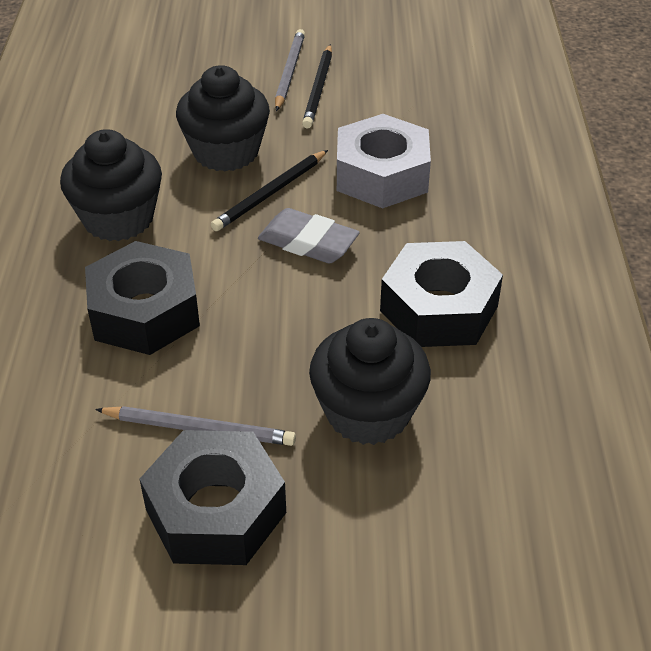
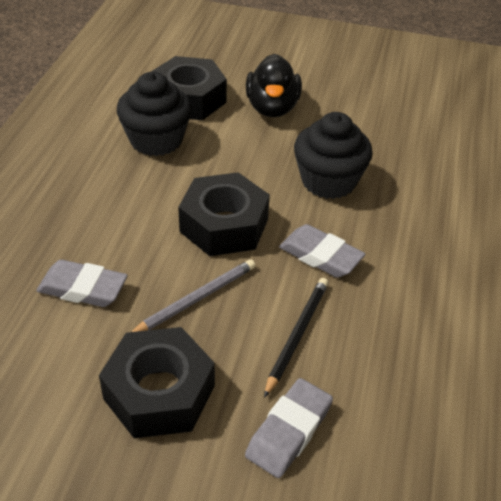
black cupcake: [60,129,162,241] [176,65,270,172] [309,318,431,445] = 3 -> [117,72,192,156] [294,112,373,199] = 2
black duck: none = 0 -> [246,54,302,117] = 1
black pencil: [211,150,328,231] [302,44,332,128] = 2 -> [264,278,329,398] = 1
grey eraser: [258,208,360,263] = 1 -> [36,260,128,307] [245,378,333,478] [279,224,365,278] = 3
grey nut: [337,114,431,209] = 1 -> none = 0
grey pencil: [95,406,296,446] [275,29,305,111] = 2 -> [131,259,255,332] = 1

